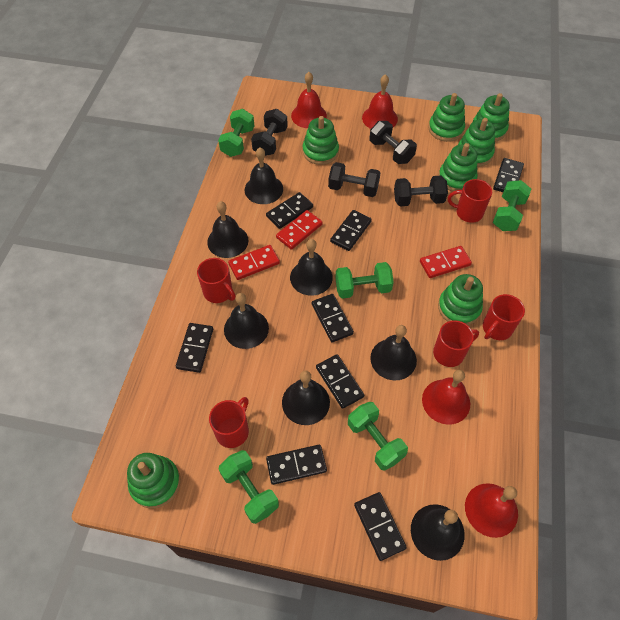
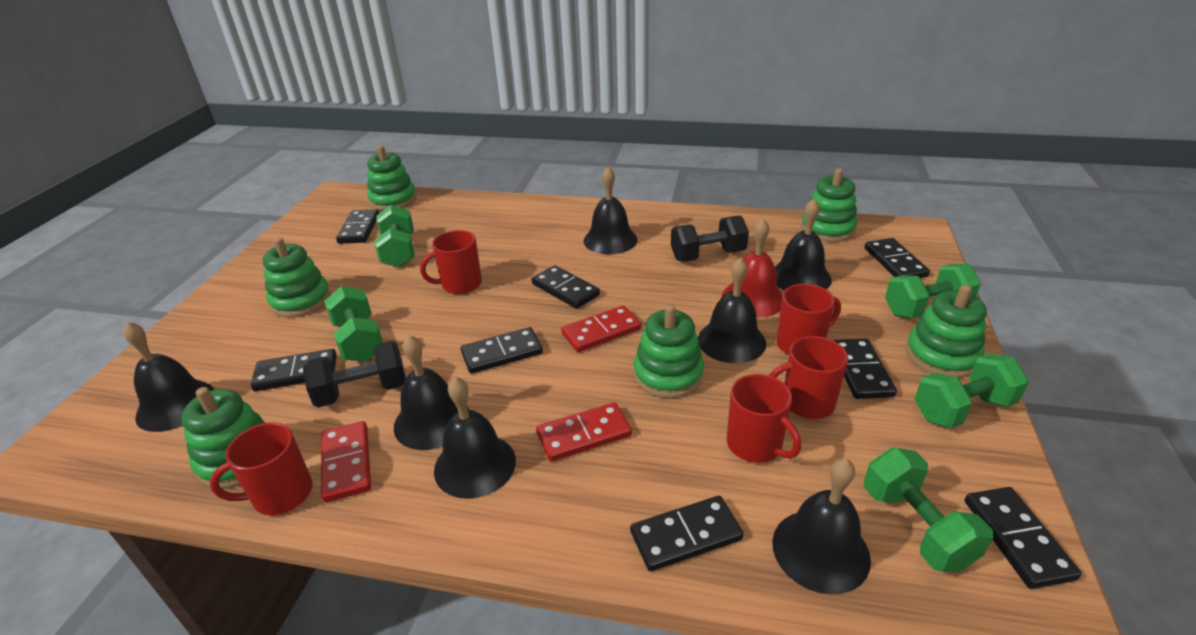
black dumbbell: [251,109,288,156] [328,162,380,197] [369,121,417,164] [394,175,448,207] = 4 -> [303,341,406,408] [671,215,749,262] = 2
green stacking toy: [127,453,181,508] [303,116,339,165] [428,93,465,142] [438,143,478,191] [438,274,483,325] [458,118,495,167] [473,93,510,142] = 7 -> [181,387,266,489] [263,238,331,318] [367,146,417,211] [634,304,704,398] [801,168,858,242] [906,285,987,378] = 6
red bell: [291,72,327,128] [362,74,398,129] [422,370,470,425] [465,483,518,538] = 4 -> [722,219,782,318] = 1

